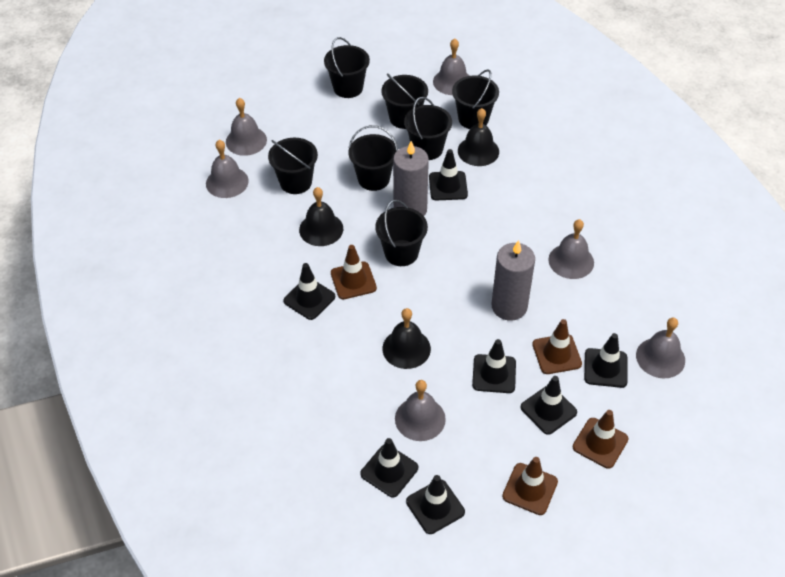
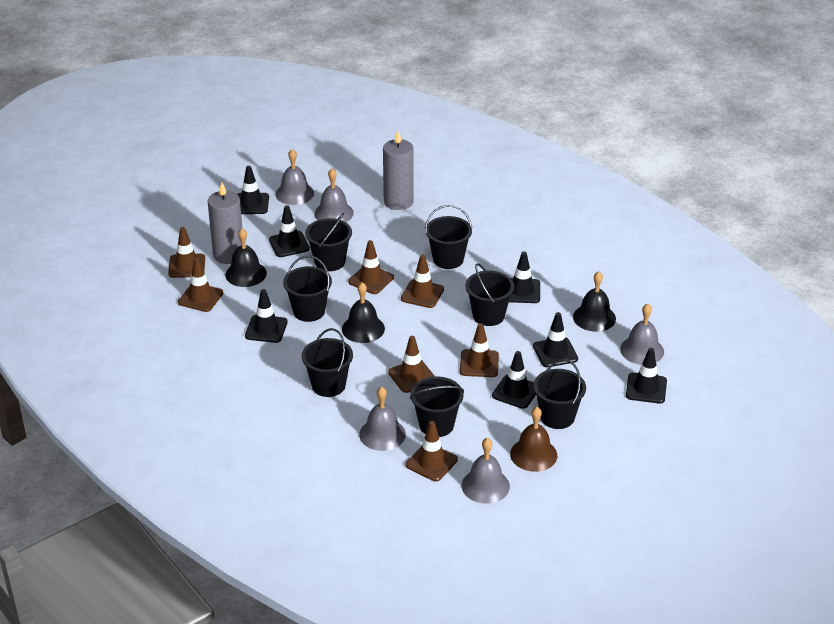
brown bell: none = 0 -> [510,407,557,472] = 1
brown traffic cone: [331,245,377,299] [502,457,558,515] [532,319,582,374] [572,410,628,469] = 4 -> [168,227,205,278] [178,258,223,312] [348,240,394,294] [388,336,435,393] [401,254,444,308] [406,421,458,481] [460,323,499,377] = 7
grey bell: [206,140,249,198] [226,98,267,156] [395,380,446,441] [433,39,469,95] [548,219,594,279] [636,318,685,378] = 6 -> [276,149,314,205] [314,168,354,222] [359,386,406,451] [461,438,510,504] [620,303,664,365] = 5

